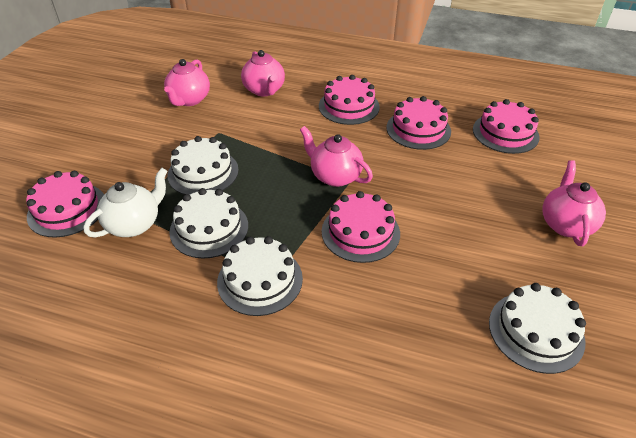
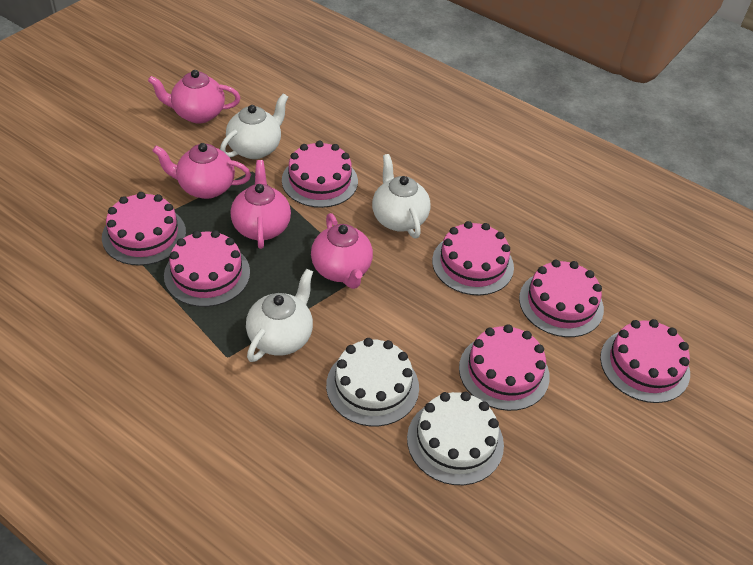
pink cake: [26,171,104,238] [319,75,380,125] [322,191,400,263] [386,96,451,150] [473,99,540,154] = 5 -> [102,192,186,266] [164,230,250,307] [282,141,358,208] [432,221,514,296] [459,324,550,411] [519,260,604,337] [600,319,690,403] = 7
white cake: [168,136,239,195] [169,188,248,259] [217,236,303,316] [489,283,586,374] = 4 -> [326,338,419,427] [407,392,504,485] = 2
white teapot: [83,168,167,237] = 1 -> [220,93,288,159] [246,268,313,362] [372,154,431,238] = 3

